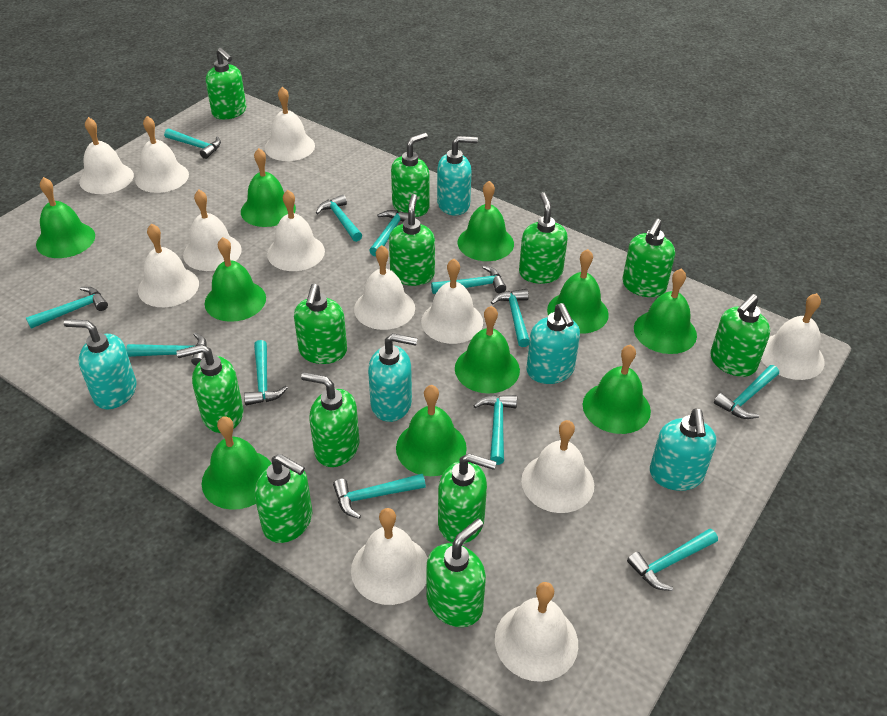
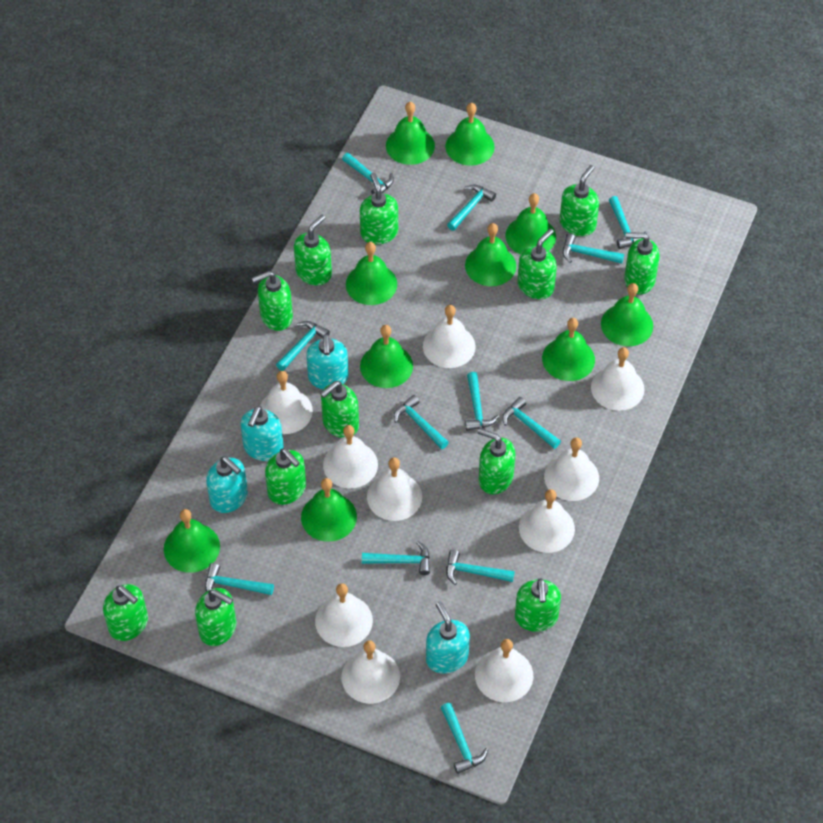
turquoise soap dispenser: [64,319,136,409] [368,333,418,422] [437,136,478,216] [527,303,580,384] [650,408,716,491] = 5 -> [206,457,248,513] [240,406,284,461] [306,334,349,389] [426,601,470,674] = 4
white bell: [79,117,134,194] [135,116,189,193] [138,224,199,307] [183,190,242,271] [264,87,315,161] [267,190,325,271] [351,508,428,605] [354,245,415,330] [421,259,483,344] [495,582,578,682] [521,420,594,513] [761,293,825,380] = 12 -> [260,371,313,434] [315,584,373,647] [323,425,378,488] [341,640,400,704] [367,457,422,521] [423,305,476,368] [475,639,533,702] [519,489,575,553] [544,438,599,501] [591,347,645,411] = 10

